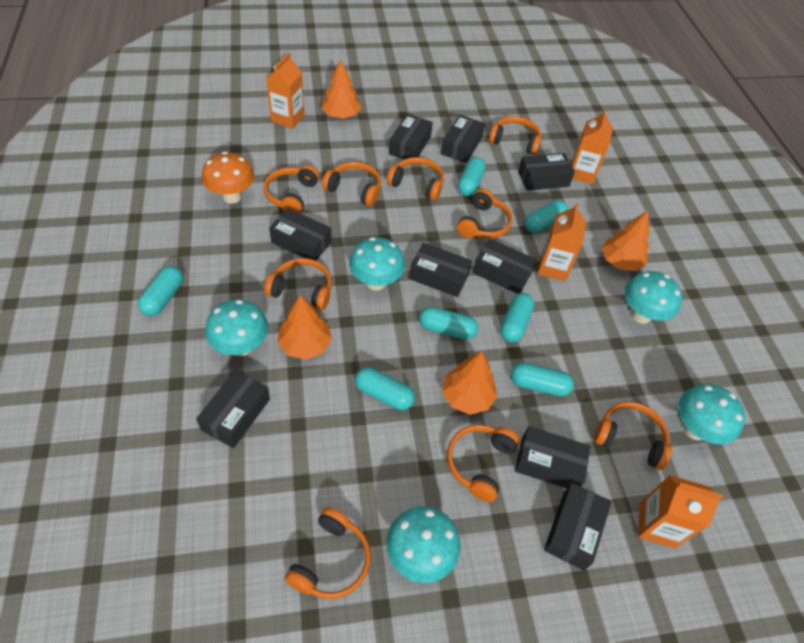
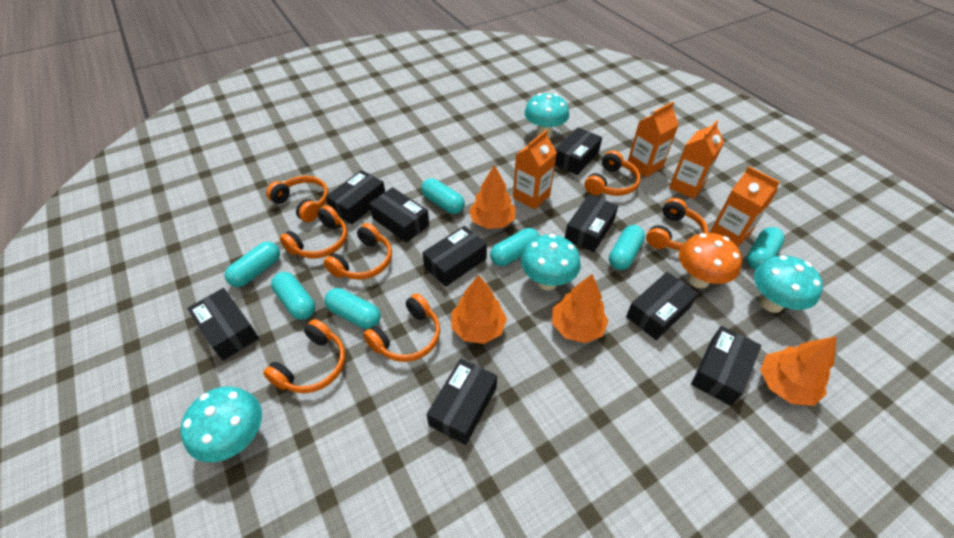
orange headphones: [264,165,320,213] [264,258,332,311] [284,507,371,599] [322,162,381,206] [387,157,444,201] [447,425,520,502] [457,189,512,239] [489,116,541,155] [594,402,672,470] = 9 -> [263,319,346,393] [266,176,329,222] [280,205,347,259] [324,223,392,280] [363,293,440,362] [585,150,641,196] [646,198,708,250] = 7
turquoise mushroom: [205,300,268,356] [349,237,405,291] [386,506,461,583] [624,271,682,324] [678,384,745,444] = 5 -> [180,387,262,462] [521,234,580,290] [524,93,569,138] [754,256,823,313] = 4

